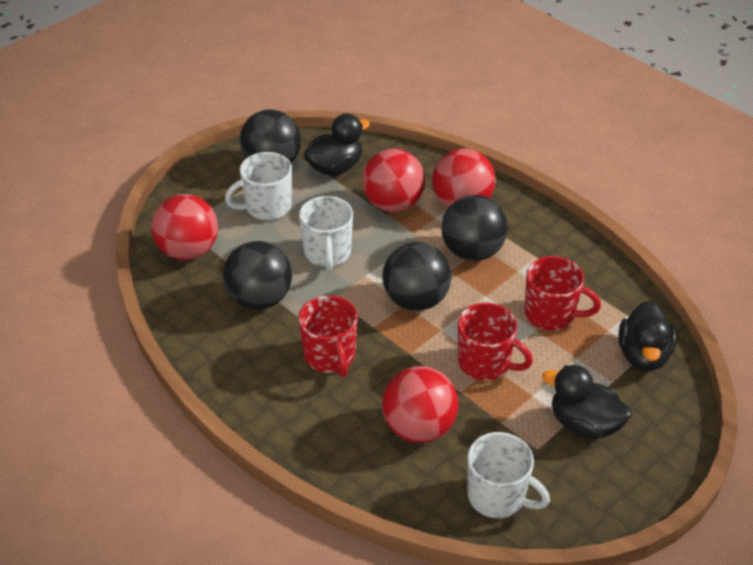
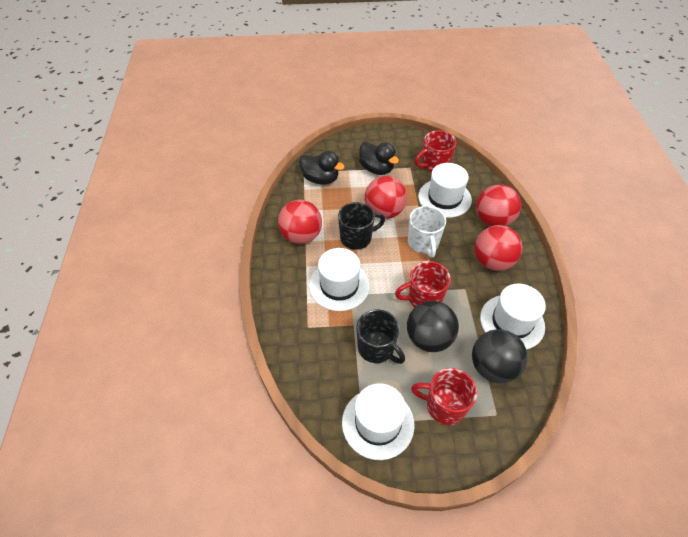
black ball: [223,241,292,310] [240,110,301,163] [382,242,451,311] [441,195,508,261] = 4 -> [407,301,459,352] [472,329,528,383] = 2
black duck: [304,114,370,176] [542,365,631,439] [618,301,677,371] = 3 -> [299,151,345,185] [359,142,399,175] = 2
black mug: none = 0 -> [338,202,385,250] [356,310,405,364] = 2
white hat: none = 0 -> [309,248,370,311] [342,383,414,460] [418,163,472,218] [480,284,546,349] = 4
white mug: [225,152,292,220] [299,196,353,271] [467,432,550,518] = 3 -> [408,206,446,258] = 1

